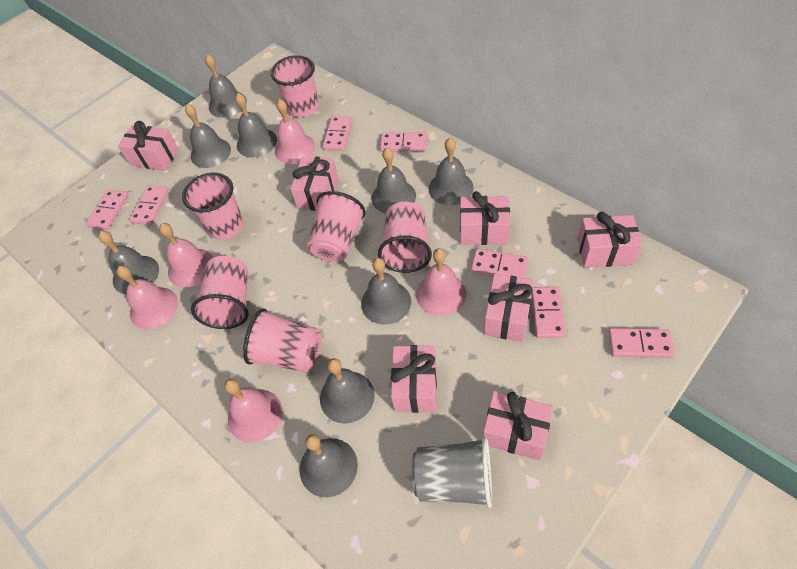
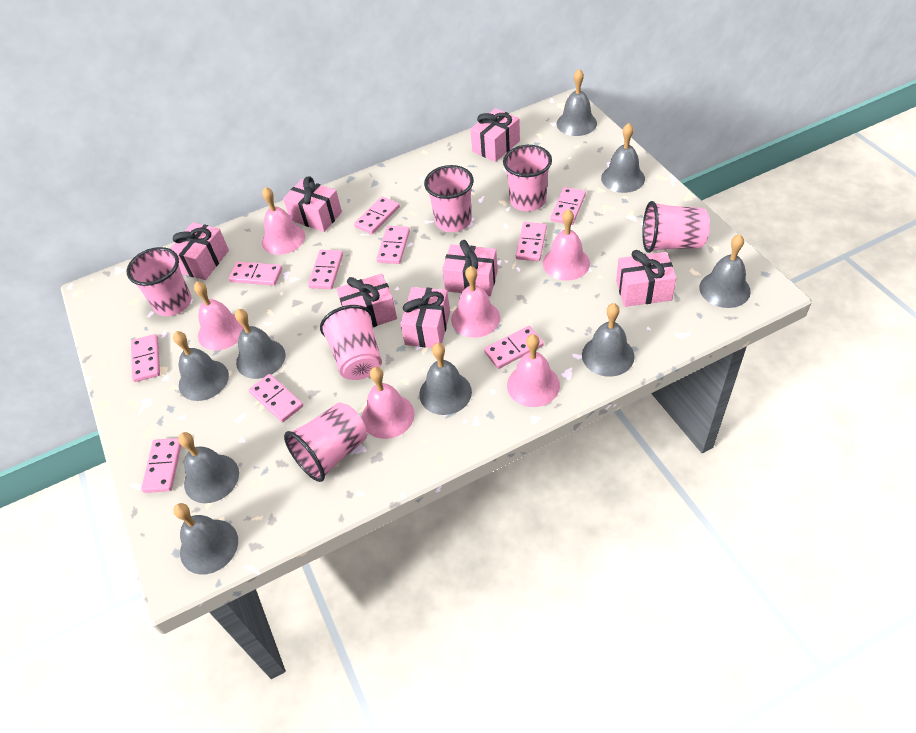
grey cup: [412,437,492,508] = 1 -> none = 0
pink bell: [117,266,178,330] [159,223,213,288] [224,379,282,442] [275,99,316,164] [416,248,466,316] = 5 -> [194,281,244,351] [262,187,305,255] [362,367,415,439] [451,266,500,338] [507,334,560,407] [543,209,590,281] = 6
pink domino: [86,190,128,230] [129,185,169,225] [323,116,353,151] [380,132,426,152] [471,249,528,278] [532,287,566,338] [609,328,674,358] = 7 -> [131,334,160,382] [141,438,181,493] [229,262,282,285] [249,374,303,422] [308,250,343,289] [354,197,400,234] [376,226,410,264] [484,326,544,369] [516,222,547,261] [550,187,586,225] = 10

